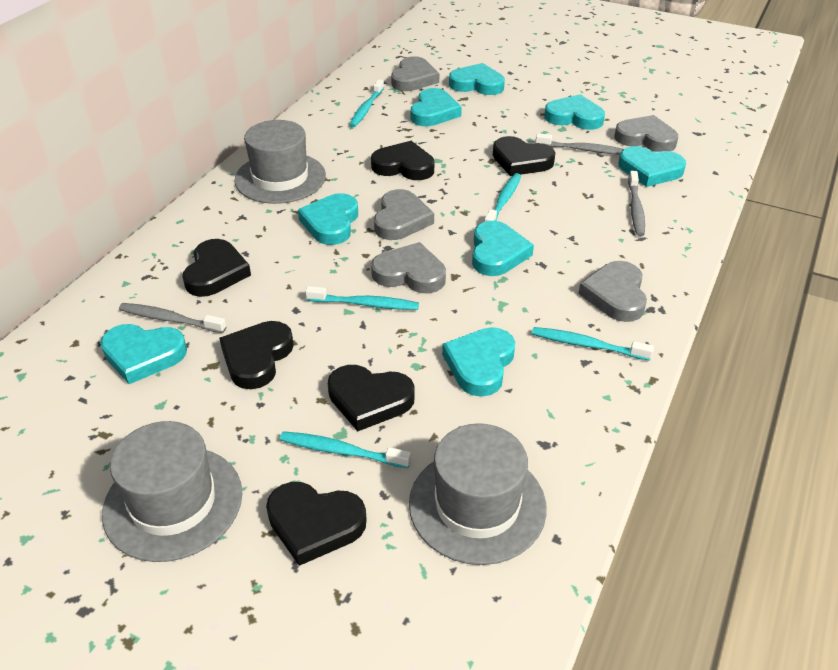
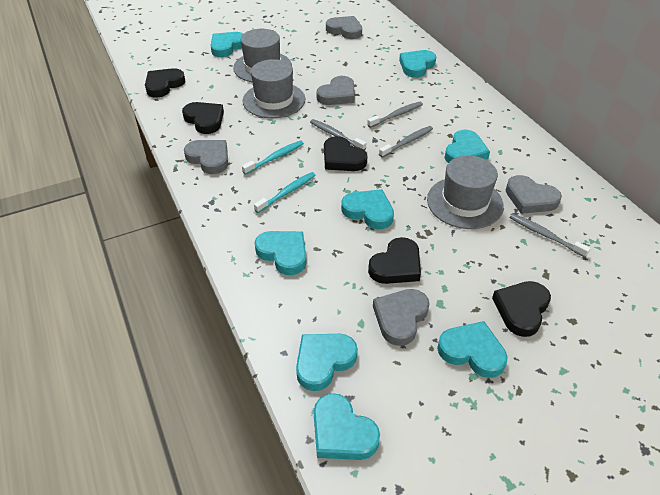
black heart: [182,239,251,297] [219,321,294,389] [266,482,367,566] [328,365,415,431] [371,141,434,180] [493,136,555,176] = 6 -> [145,68,185,98] [182,102,224,134] [324,136,368,171] [368,237,421,284] [492,281,551,337] = 5
grey toothbrush: [119,303,227,333] [535,133,623,155] [628,171,645,236] = 3 -> [310,119,366,150] [367,102,423,128] [379,126,433,158] [509,214,591,257] = 4
turquoise toothbrush: [280,431,411,468] [305,286,419,310] [349,79,384,127] [484,173,521,222] [532,327,654,361] = 5 -> [242,140,304,175] [254,172,316,213] = 2

